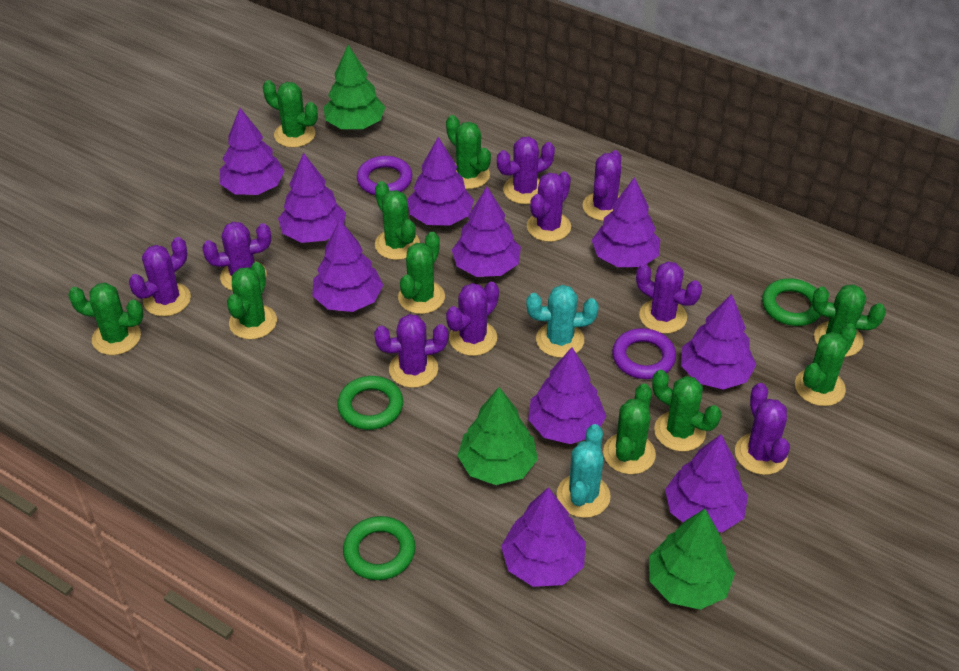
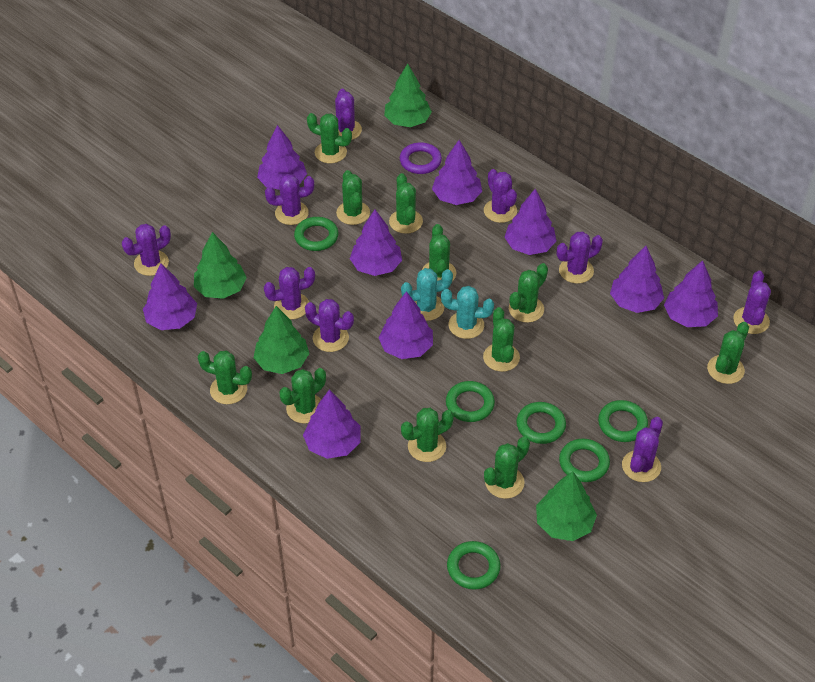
green cactus: [68,283,144,355] [227,262,277,340] [263,80,318,148] [375,181,420,260] [398,232,445,314] [446,115,491,189] [603,383,656,474] [652,370,721,451] [795,323,857,406] [812,284,886,357] = 10 -> [197,351,252,404] [279,368,326,424] [307,113,352,163] [336,170,370,225] [389,173,423,234] [401,408,454,462] [422,224,456,281] [483,307,520,372] [484,436,530,499] [509,263,548,323] [707,322,749,384] = 11
green ring: [337,376,403,430] [343,516,415,580] [762,278,821,326] = 3 -> [294,217,338,251] [446,381,495,422] [447,541,501,589] [516,402,566,444] [559,439,610,482] [598,400,648,442] = 6
green tree: [323,45,385,129] [457,387,538,485] [649,509,735,610] = 3 -> [194,232,247,299] [254,306,310,374] [384,63,432,127] [536,471,597,541] = 4
purple ring: [357,156,412,195] [612,328,676,379] = 2 -> [400,142,442,174] = 1
purple tree: [220,108,285,195] [278,153,346,243] [312,220,383,312] [407,137,474,225] [452,187,521,277] [501,487,586,587] [528,347,606,444] [592,177,660,267] [665,434,748,532] [681,294,756,390] = 10 -> [143,263,197,330] [257,125,307,190] [303,389,361,459] [350,210,402,276] [378,291,433,359] [432,140,482,205] [504,189,556,255] [610,246,664,313] [664,260,718,327] = 9

